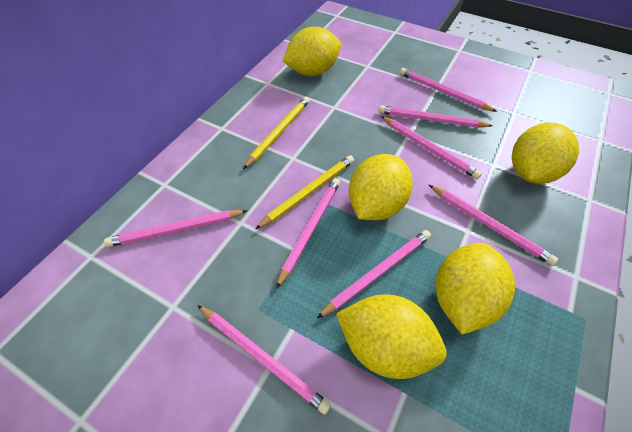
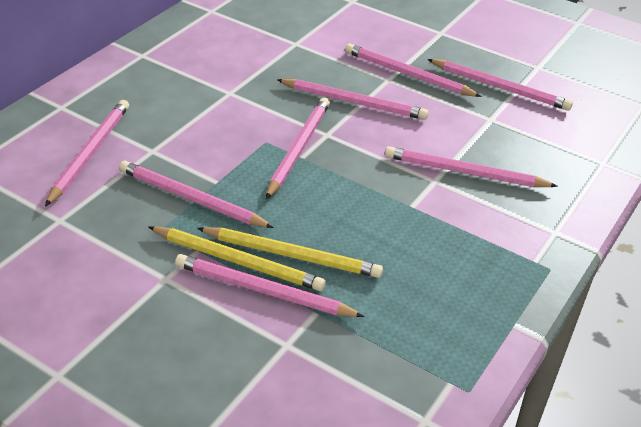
yellow lemon: [283,27,341,76] [336,295,447,379] [349,154,413,220] [436,243,515,335] [512,122,579,184] = 5 -> none = 0

